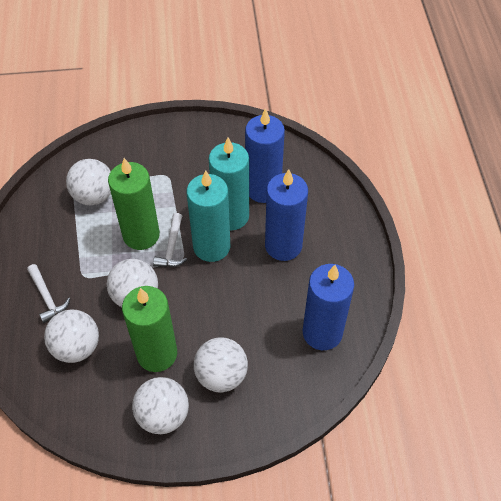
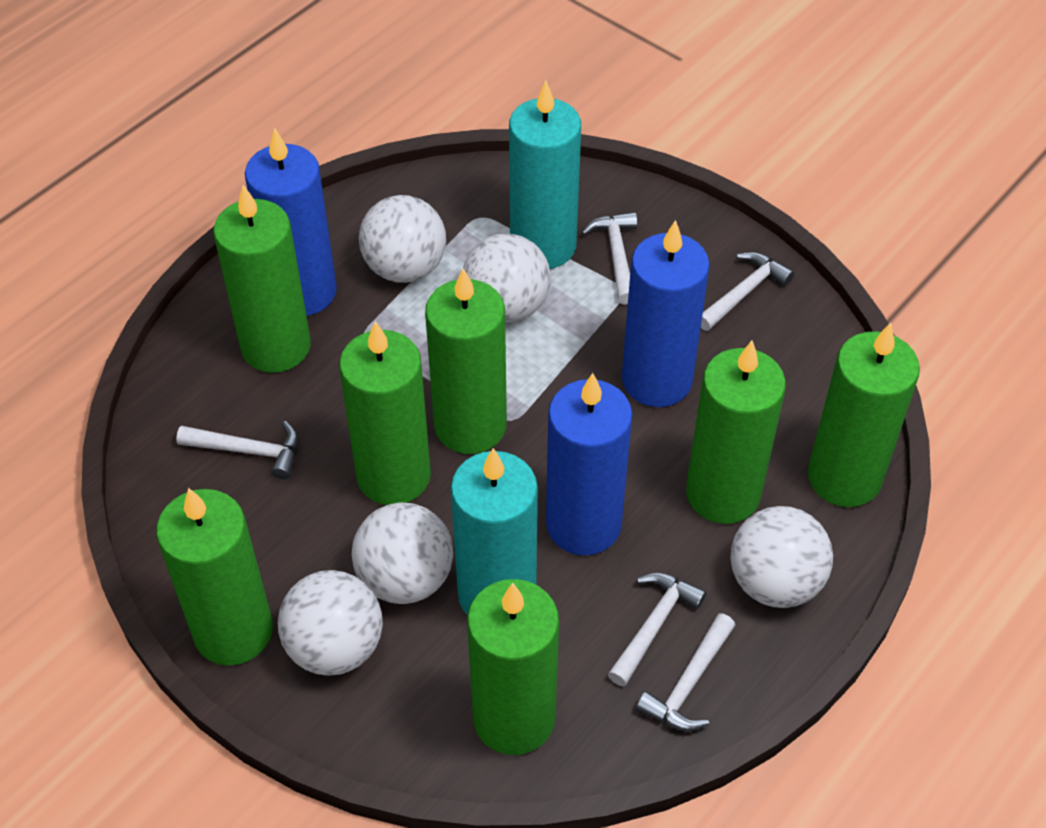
green candle: [108,158,160,250] [122,286,177,372] = 2 -> [156,488,273,666] [213,185,311,373] [339,321,431,505] [425,268,507,454] [467,579,559,755] [686,341,786,524] [808,323,920,507] = 7
white hammer: [27,264,70,323] [153,213,187,267] = 2 -> [176,421,299,479] [581,212,637,305] [608,573,707,686] [636,613,735,731] [701,252,794,331] = 5

